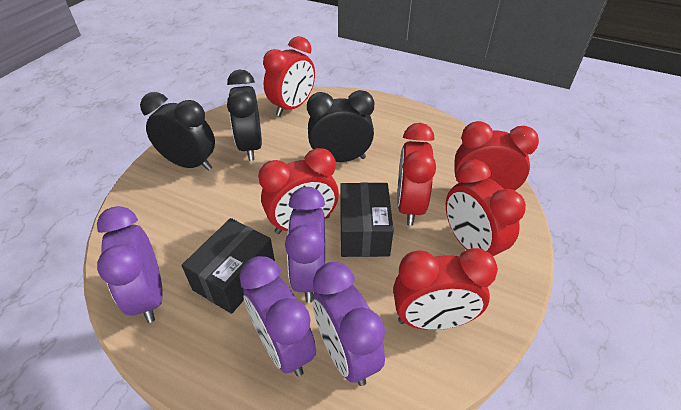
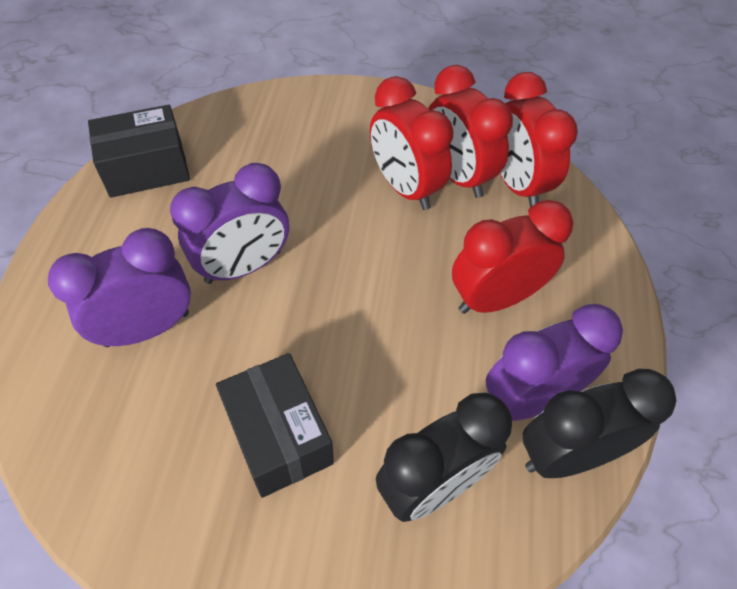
black clock: [140,92,215,171] [227,70,262,161] [307,90,374,162] = 3 -> [376,393,512,522] [523,369,677,478] = 2
purple clock: [97,206,163,323] [239,256,316,377] [285,187,325,303] [313,262,385,386] = 4 -> [48,228,191,347] [170,163,289,284] [486,304,623,421] = 3
red clock: [258,148,339,234] [263,36,315,116] [393,248,498,330] [397,123,436,226] [446,159,526,256] [455,121,539,191] = 6 -> [370,76,454,210] [428,65,513,198] [452,200,574,314] [500,72,578,207] = 4

